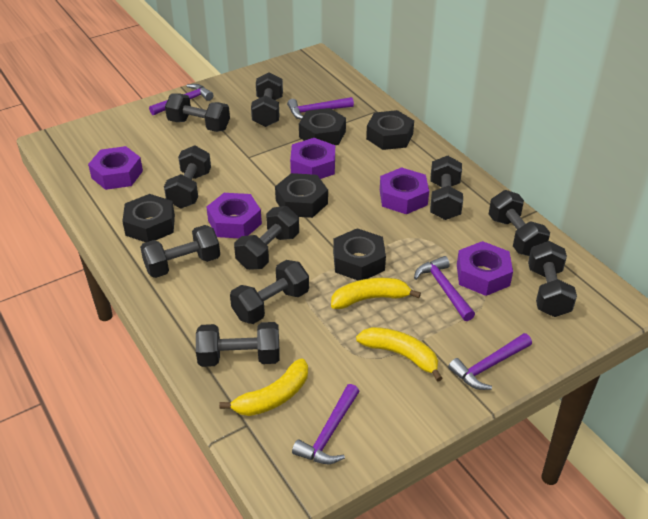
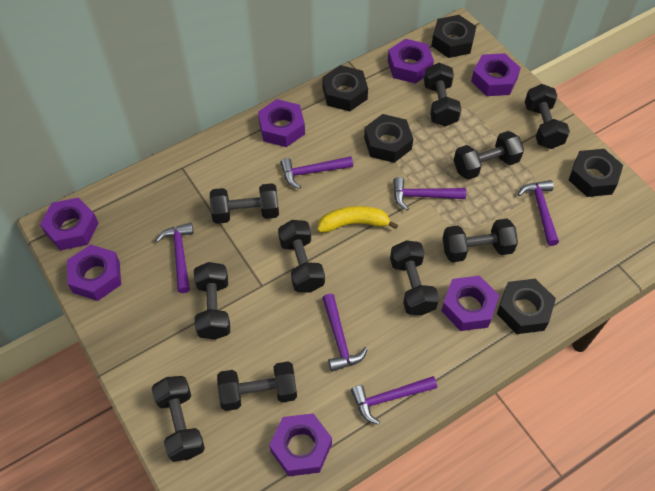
purple hammer: [149,84,213,115] [287,97,354,120] [292,384,360,464] [414,256,475,321] [448,333,532,390] = 5 -> [155,223,194,293] [280,156,353,189] [322,294,368,372] [351,376,437,425] [393,177,466,210] [518,180,559,246] = 6
purple nut: [88,146,143,190] [206,193,262,238] [290,138,335,179] [380,167,429,214] [457,241,513,296] = 5 -> [40,197,99,250] [67,244,121,301] [258,99,305,147] [269,413,332,476] [388,39,434,84] [441,275,499,331] [471,53,521,96] = 7
yellow banana: [219,358,308,416] [331,278,421,309] [356,327,443,382] = 3 -> [317,206,398,233] = 1

